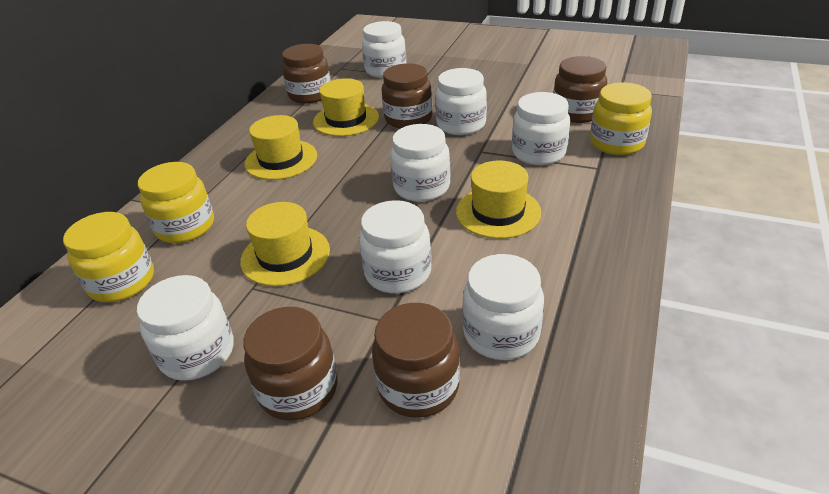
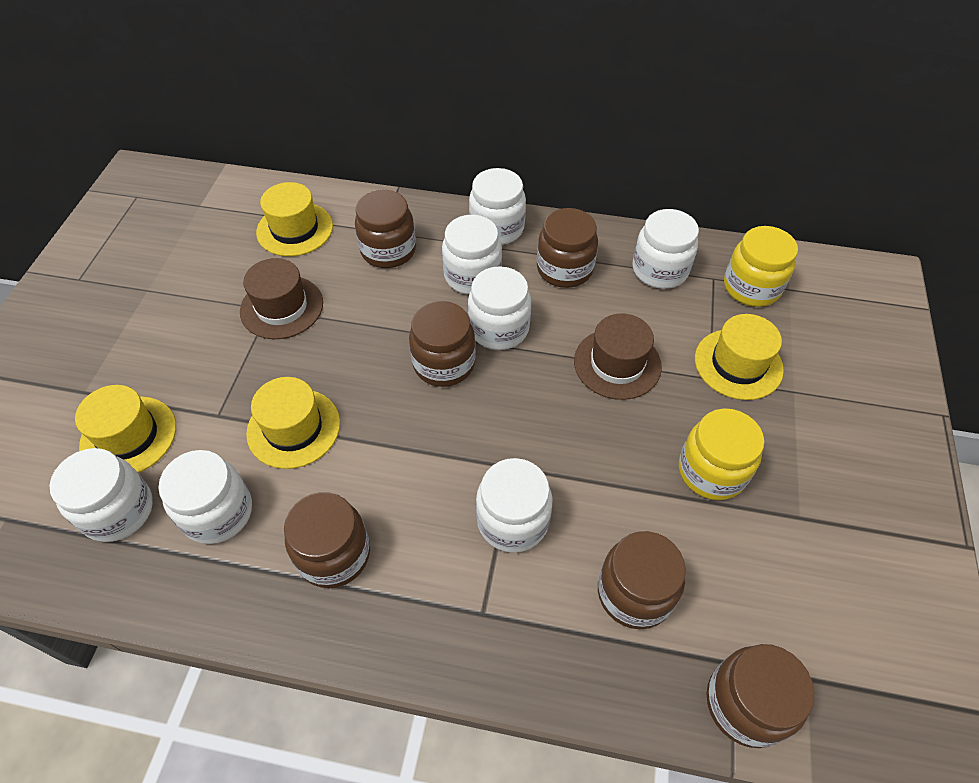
brown hat: none = 0 -> [240,258,323,339] [574,313,662,400] = 2
brown jar: [243,307,338,421] [282,44,331,104] [372,303,460,418] [382,63,432,129] [553,56,607,123] = 5 -> [284,492,370,588] [355,190,416,268] [409,301,476,387] [537,208,598,288] [598,531,686,629] [707,644,815,748] = 6
yellow jar: [63,212,154,302] [138,162,214,243] [590,82,652,155] = 3 -> [679,408,765,500] [724,226,798,307] = 2

